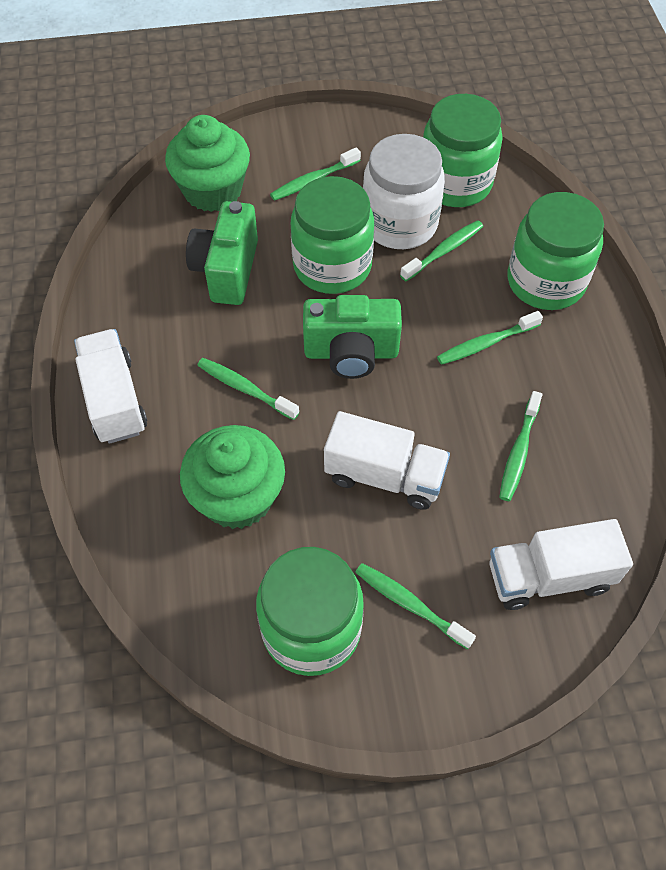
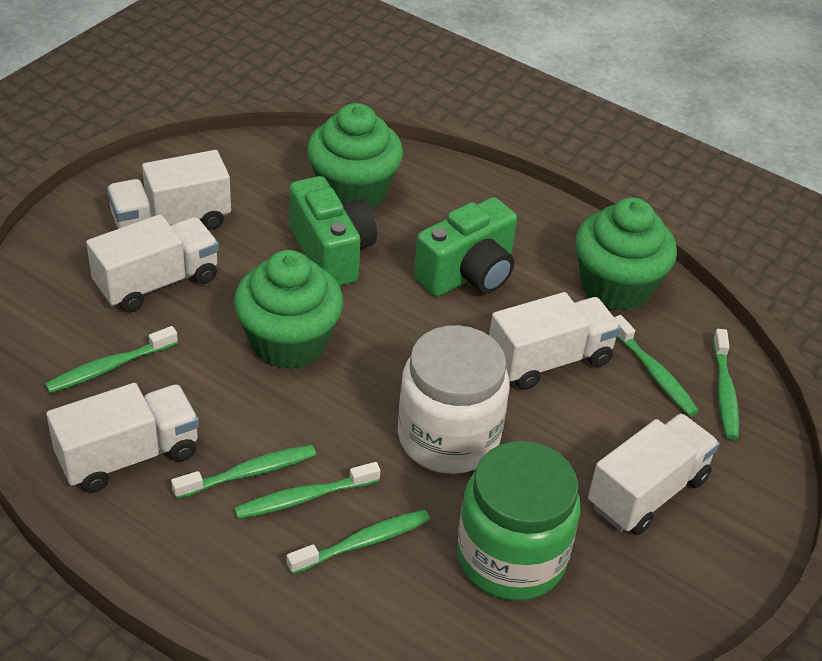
green cupcake: [165,115,250,212] [180,425,285,529] = 2 -> [234,250,343,369] [307,103,403,209] [575,197,677,311] = 3
green jar: [256,547,364,676] [291,176,374,294] [423,94,503,207] [508,192,604,310] = 4 -> [457,441,581,601] = 1
white truck: [74,329,147,444] [324,411,450,510] [489,519,633,610] = 3 -> [46,383,199,493] [86,214,219,313] [107,150,231,230] [489,292,621,390] [588,413,720,535] = 5

